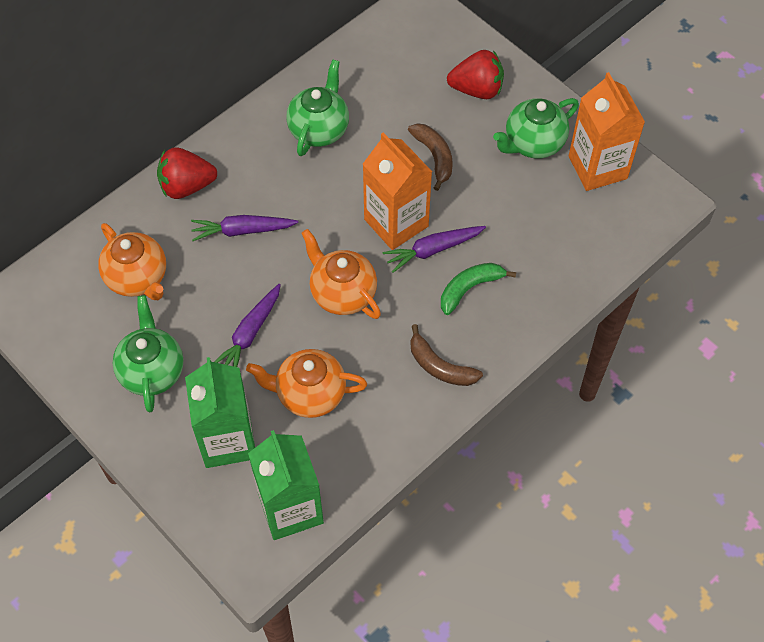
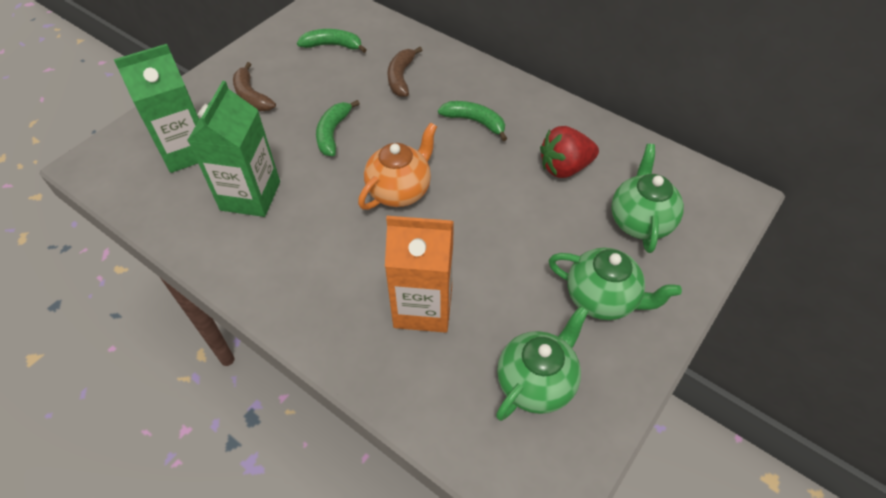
green banana: [441,263,516,315] = 1 -> [297,29,367,53] [316,100,360,156] [438,101,507,141] = 3
orange carton: [363,133,432,250] [569,72,645,191] = 2 -> [385,216,454,333] = 1
orange teapot: [98,223,166,300] [246,349,367,418] [301,229,381,319] = 3 -> [358,122,437,210] = 1
purple carrot: [191,215,298,241] [215,284,281,367] [383,226,486,273] = 3 -> none = 0
red strawberry: [157,147,217,199] [447,50,504,99] = 2 -> [540,126,599,178] = 1

